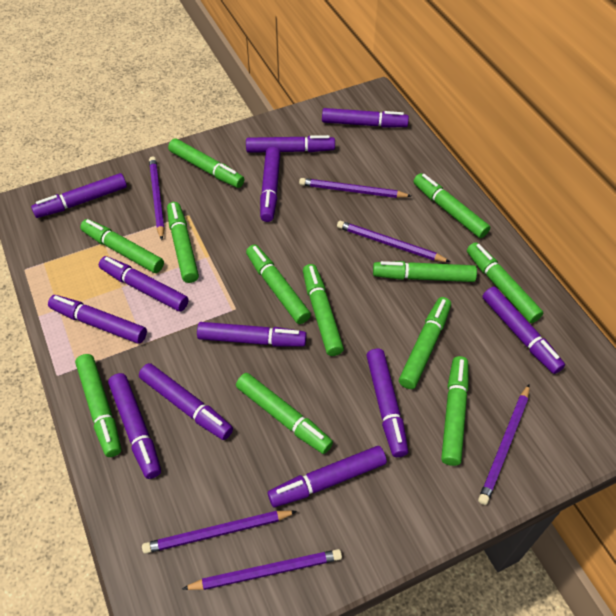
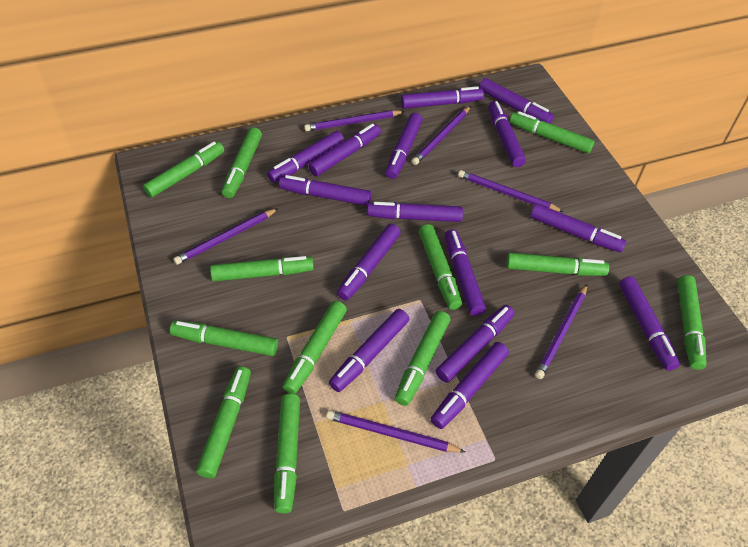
purple marker: [31,173,127,218] [48,295,147,344] [99,256,189,312] [108,373,161,479] [139,363,233,440] [197,322,307,346] [246,135,335,153] [260,147,280,222] [268,446,387,507] [322,108,409,128] [366,349,409,457] [483,287,565,374] = 12 -> [267,131,344,183] [279,175,371,206] [308,123,381,176] [329,309,409,392] [337,224,401,300] [367,202,463,222] [385,113,423,179] [401,86,484,109] [431,342,509,429] [436,305,515,383] [445,229,486,316] [479,78,554,124] [488,101,526,167] [530,204,626,252] [619,276,680,371] = 15

